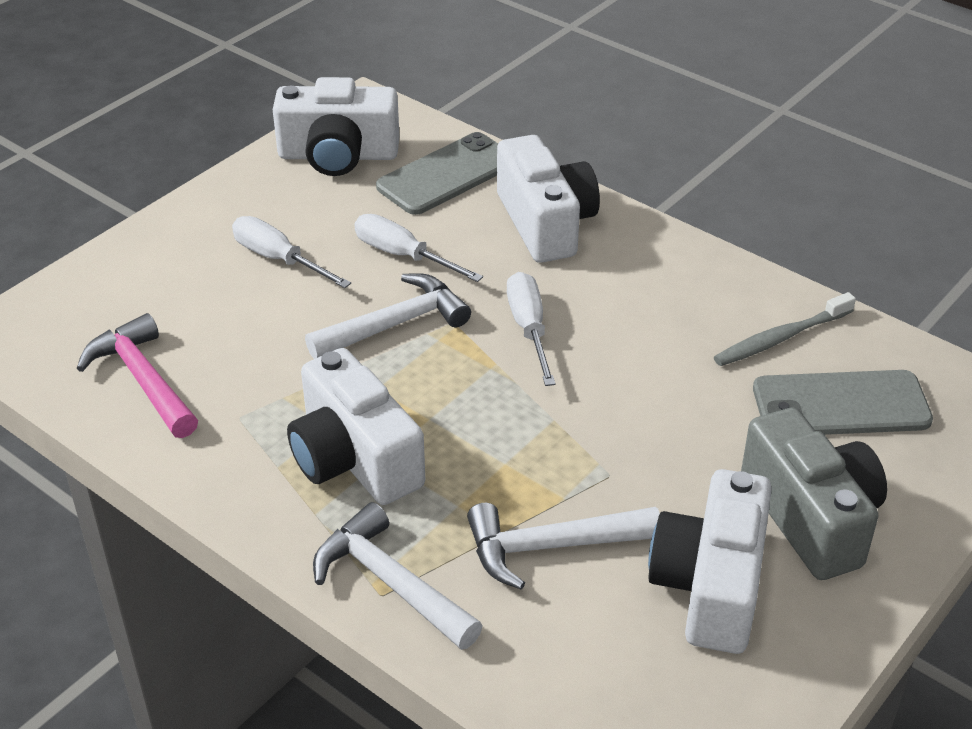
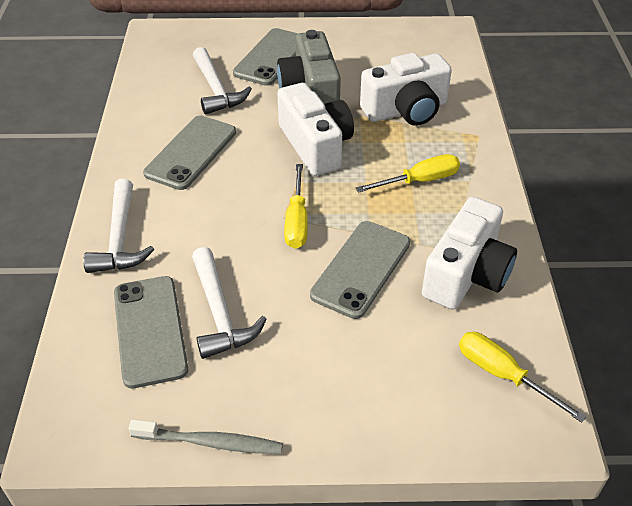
grey phone: [376,132,498,215] [753,370,933,435] = 2 -> [114,276,188,389] [143,116,236,190] [233,28,298,86] [310,221,410,319] = 4
pink hammer: [76,313,198,438] = 1 -> none = 0
white camera: [273,77,399,176] [287,348,425,505] [497,135,600,263] [648,469,772,654] = 4 -> [277,83,354,176] [360,53,452,126] [422,197,517,310] = 3
white screwdriver: [232,216,351,288] [355,214,483,282] [507,272,556,386] = 3 -> none = 0
yellow screwdriver: none = 0 -> [284,164,308,249] [356,154,460,193] [459,332,587,423] = 3

